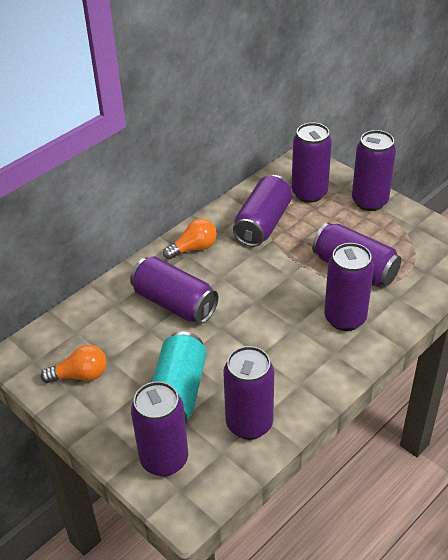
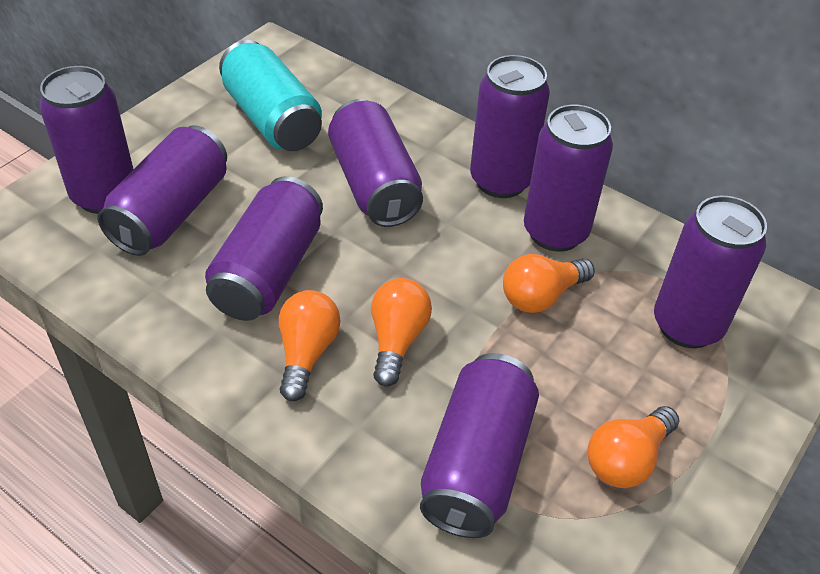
orange light bulb: [41,345,106,383] [163,219,217,260] = 2 -> [279,290,341,401] [371,278,432,386] [503,254,595,313] [588,406,679,488] = 4

